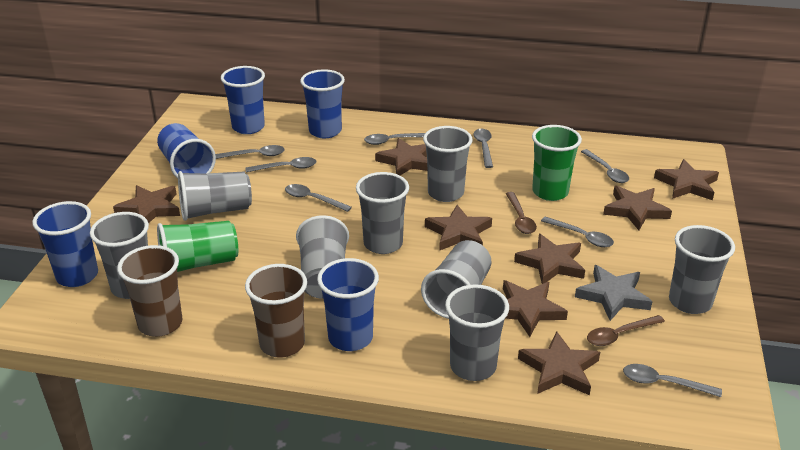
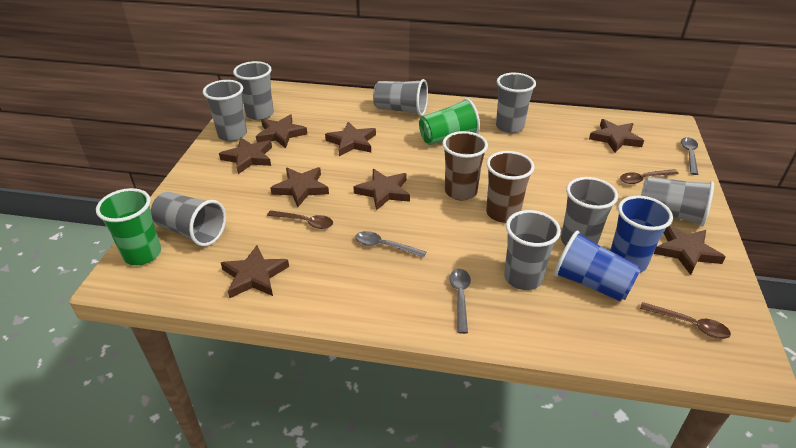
blue cup: [32,201,98,287] [157,123,216,178] [221,66,265,134] [300,69,345,138] [317,258,379,351] = 5 -> [554,231,640,301] [610,196,673,273] = 2
brown spoon: [506,192,537,234] [587,315,665,346] = 2 -> [267,210,333,229] [620,169,679,184] [640,302,731,339] = 3
grey spoon: [215,145,285,159] [245,157,316,173] [285,184,352,212] [364,133,425,145] [473,129,493,168] [541,217,614,247] [581,149,629,183] [623,364,722,397] = 8 -> [355,231,426,258] [449,269,471,334] [681,137,699,175] = 3
grey star: [575,265,652,321] = 1 -> none = 0

